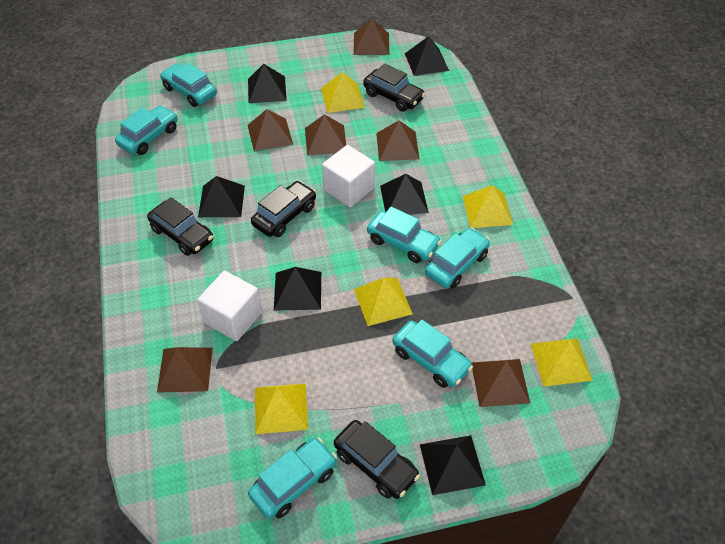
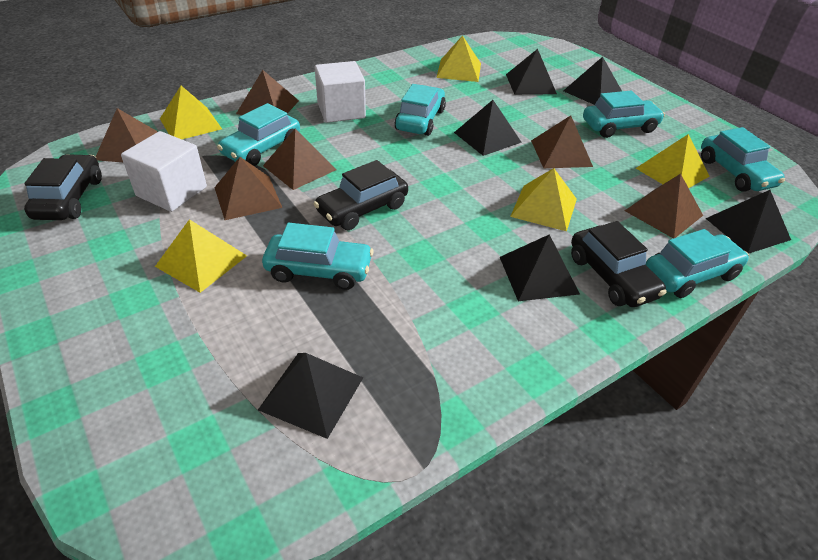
black car: [147,197,214,256] [251,181,316,237] [334,420,420,499] [363,64,425,112] = 4 -> [24,154,102,220] [314,160,408,230] [571,221,667,307] = 3

